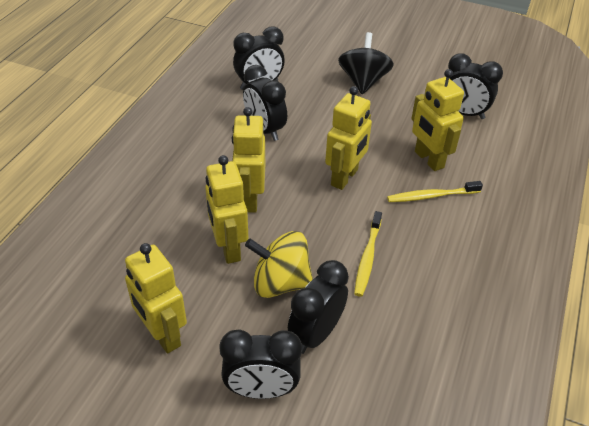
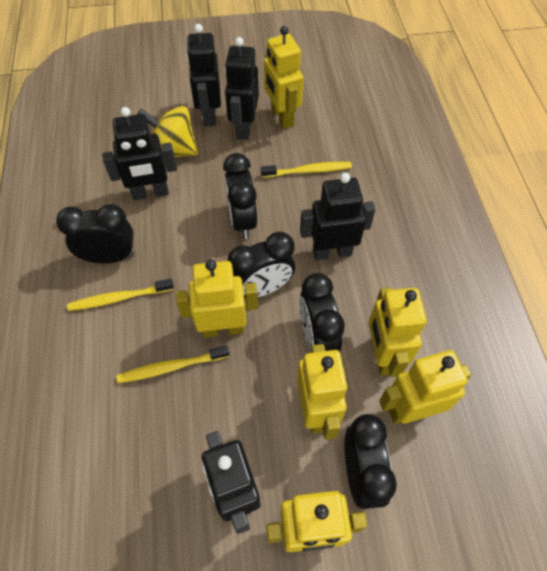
black robot: none = 0 -> [102,107,177,200] [187,24,221,127] [202,431,261,534] [225,37,259,140] [300,173,375,260] = 5
black spinning top: [338,32,394,94] = 1 -> none = 0
yellow robot: [125,243,187,353] [205,155,248,264] [232,107,265,212] [325,86,372,190] [411,69,464,171] = 5 -> [176,260,258,338] [264,26,303,129] [266,491,367,552] [297,344,348,440] [369,287,427,377] [379,350,471,424] = 6
yellow toothbrush: [354,211,382,297] [387,181,483,202] = 2 -> [67,279,174,311] [116,346,229,383] [261,162,352,178] = 3

